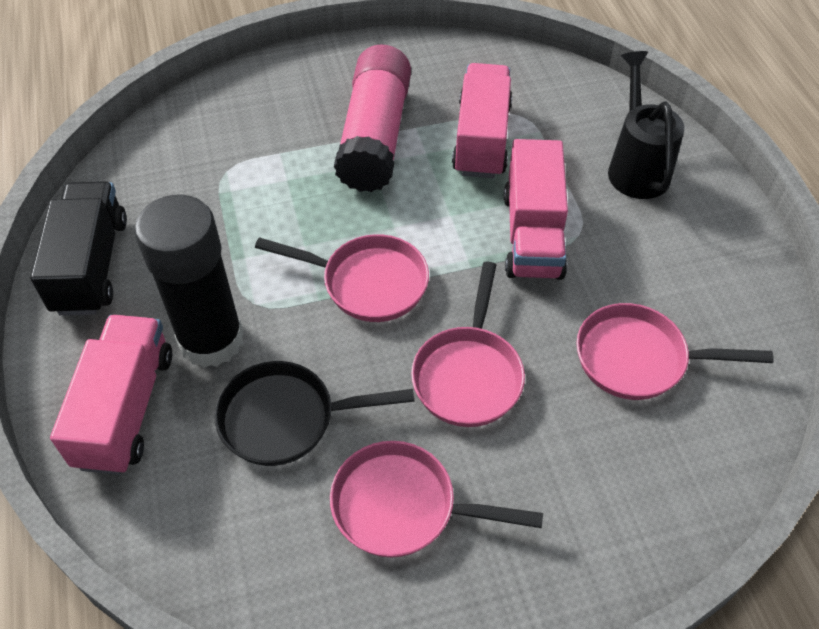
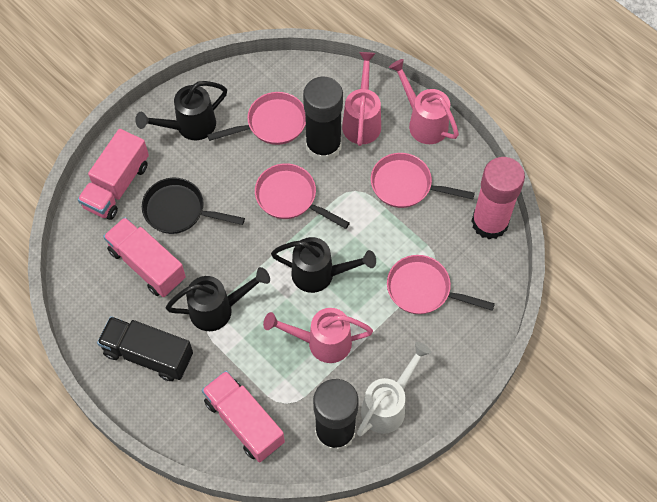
black glue stick: [134,194,244,368] = 1 -> [303,77,343,162] [313,379,359,452] = 2
black watering can: [608,51,684,199] = 1 -> [135,81,227,140] [165,267,270,331] [271,237,376,293] = 3
pink watering can: none = 0 -> [263,308,373,363] [342,52,381,146] [389,59,459,144] = 3
white watering can: none = 0 -> [357,342,431,436] = 1

